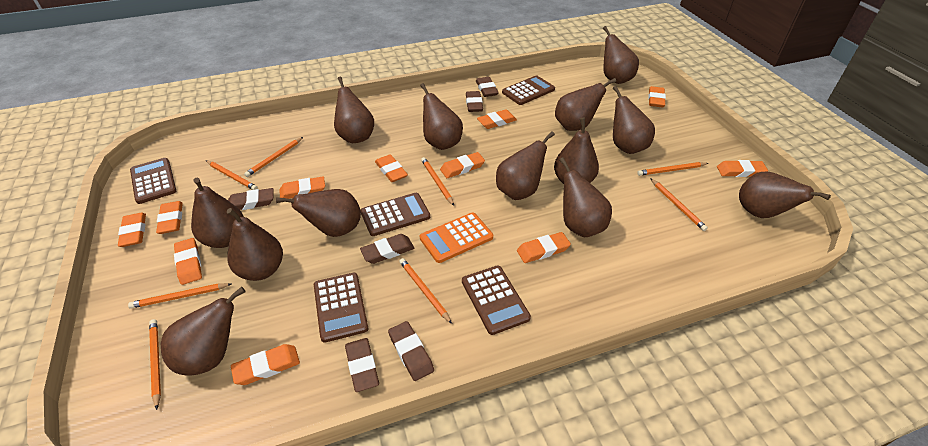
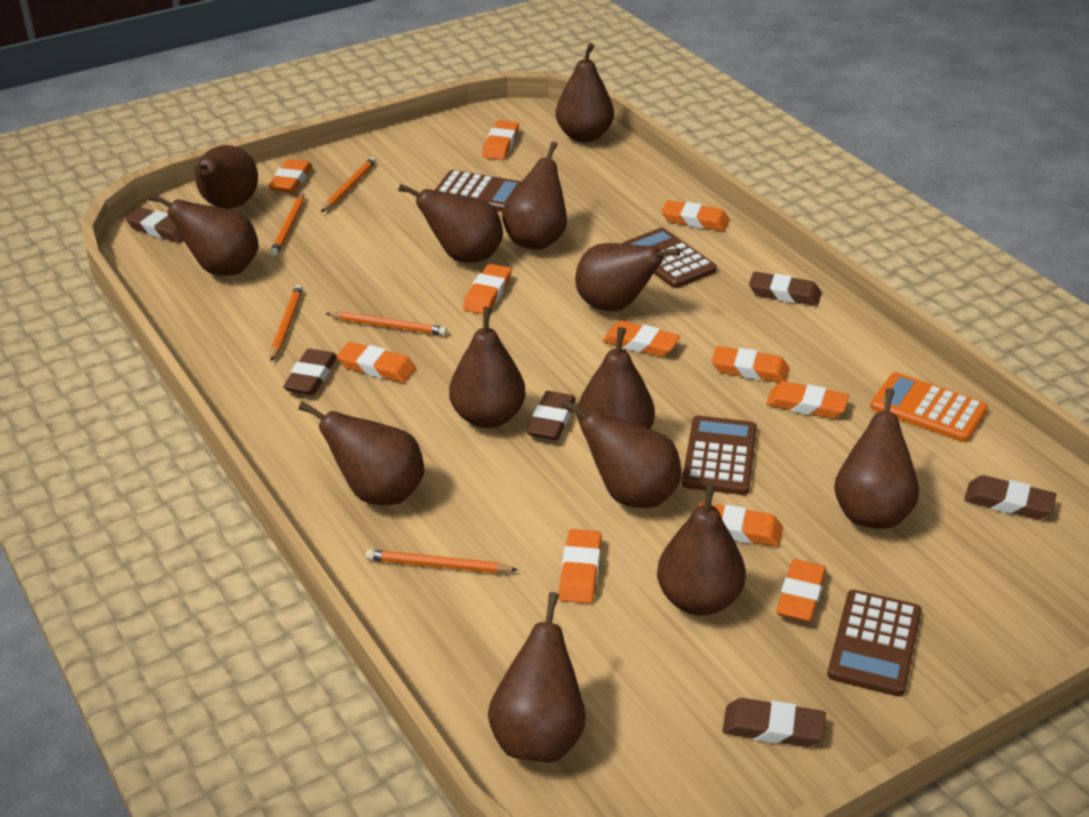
brown calculator: [130,158,176,204] [314,273,368,343] [360,193,430,236] [462,265,531,335] [502,75,555,105] = 5 -> [434,170,522,212] [622,228,717,288] [682,416,757,495] [827,590,922,697] = 4
orange pencil: [128,283,231,309] [149,319,161,410] [206,160,258,190] [244,137,303,177] [399,258,452,324] [421,157,454,206] [637,162,708,176] [650,178,708,231] = 8 -> [270,193,304,257] [270,285,303,361] [321,157,376,212] [325,312,447,336] [366,550,518,573] = 5

